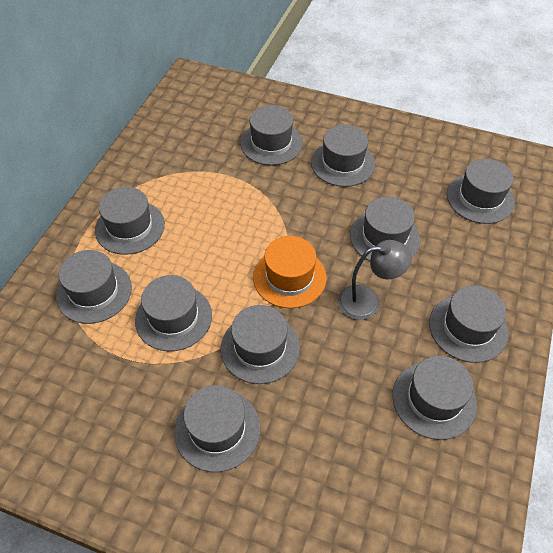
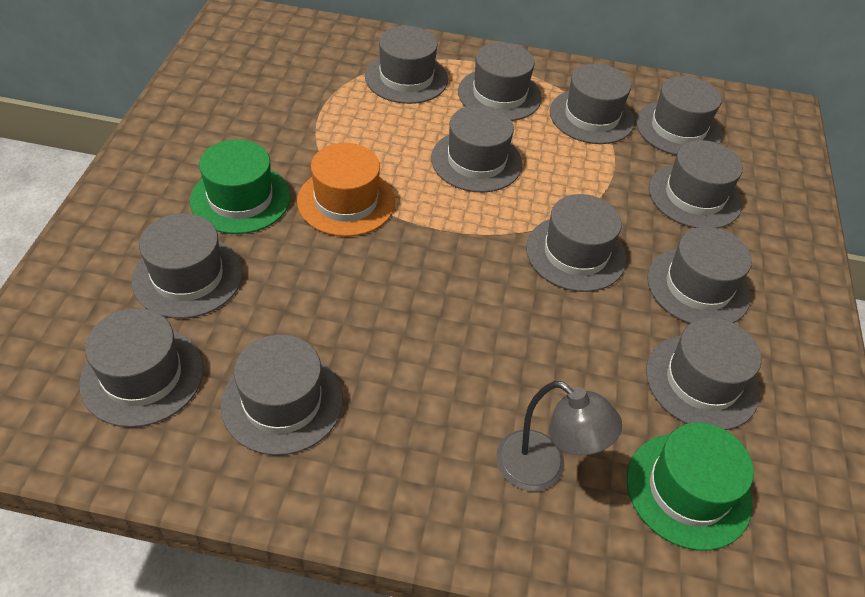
green hat: none = 0 -> [190,139,290,234] [627,422,754,551] = 2
grey hat: [56,250,132,324] [95,187,165,255] [135,275,212,351] [174,385,261,472] [221,305,300,384] [240,105,303,165] [311,125,375,187] [350,197,420,261] [393,356,477,440] [429,285,508,363] [447,159,515,224] = 11 -> [79,308,204,427] [132,213,243,319] [221,334,343,455] [365,26,448,104] [431,105,522,193] [458,42,542,121] [526,194,626,292] [550,64,635,144] [636,76,722,155] [646,318,761,430] [647,227,752,324] [649,140,743,228] = 12

